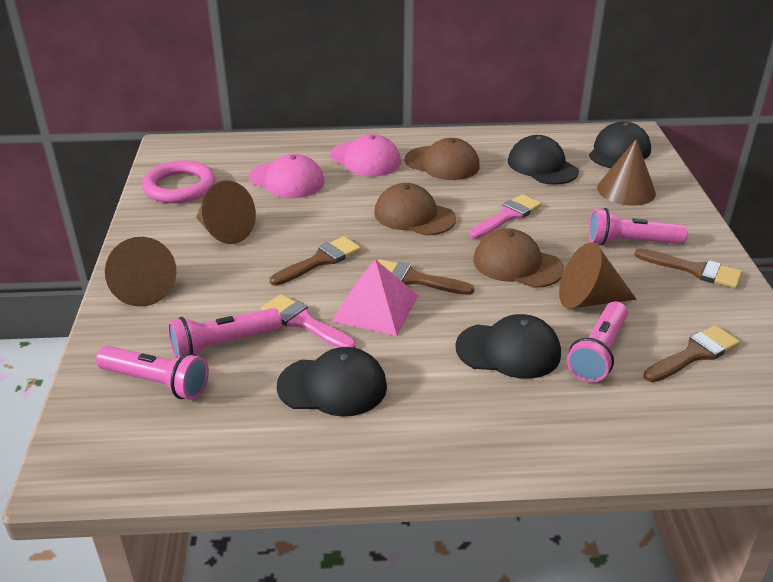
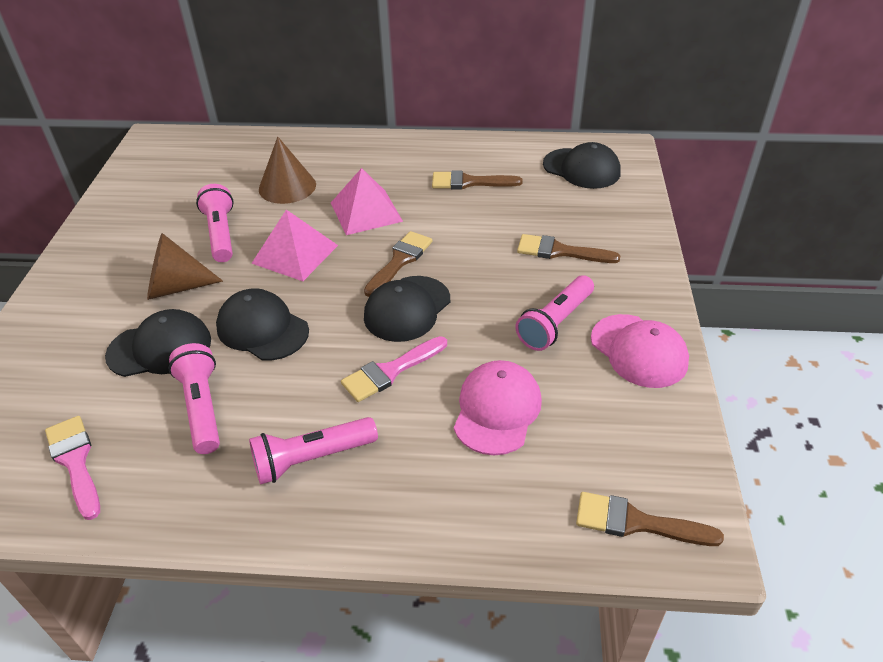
brown cap: [374,183,456,236] [405,138,480,180] [473,228,564,288] = 3 -> none = 0
brown cone: [105,237,176,307] [196,180,256,244] [559,242,636,309] [597,139,656,206] = 4 -> [147,233,223,300] [259,137,316,204] = 2
pink pyramid: [332,259,418,336] = 1 -> [251,210,338,281] [331,168,403,235] = 2
pink ring: [142,161,215,203] = 1 -> none = 0

